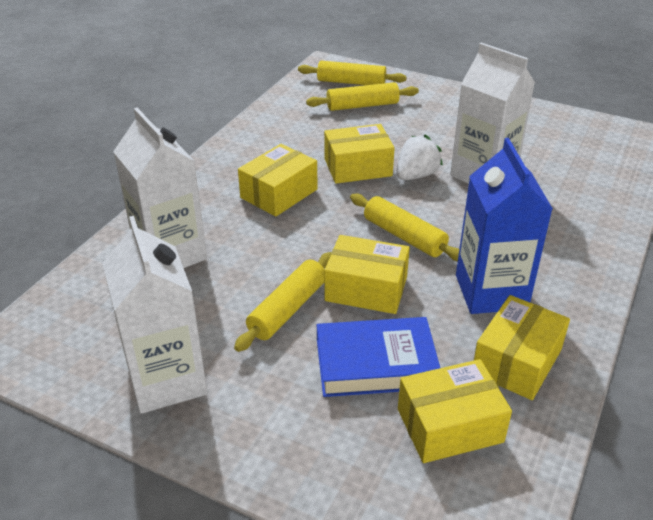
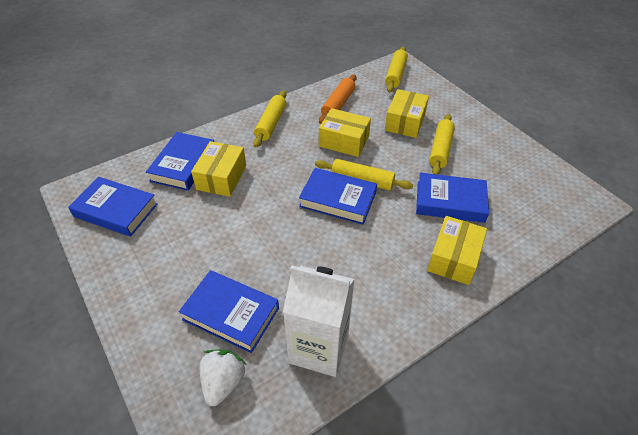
blue book: [317,317,440,397] = 1 -> [68,177,158,237] [146,132,214,191] [179,270,279,353] [299,168,377,225] [416,173,489,223] = 5
blue carton: [456,138,553,314] = 1 -> none = 0
orange rolling pin: none = 0 -> [319,75,356,124] = 1
white carton: [102,216,207,414] [113,108,207,268] [450,43,535,184] = 3 -> [283,265,355,377] = 1
yellow box: [238,144,317,217] [324,124,395,184] [325,235,410,314] [398,359,512,463] [474,295,570,400] = 5 -> [191,141,246,197] [319,108,371,157] [385,89,429,138] [427,216,487,285] = 4

